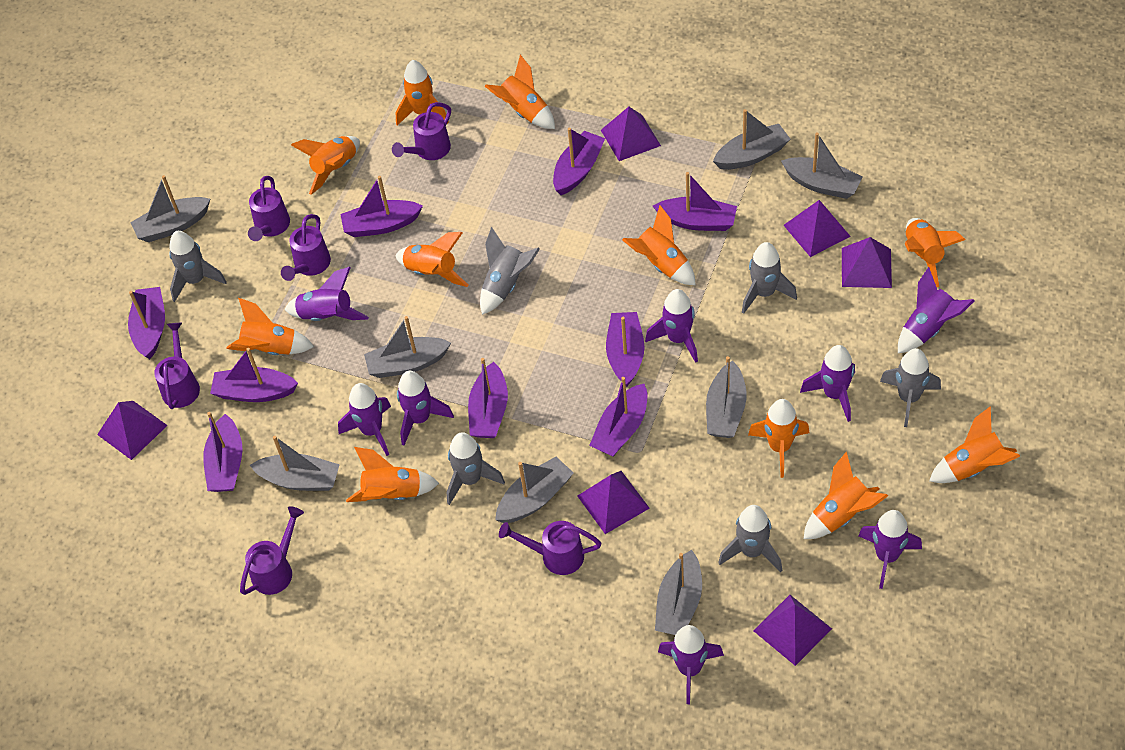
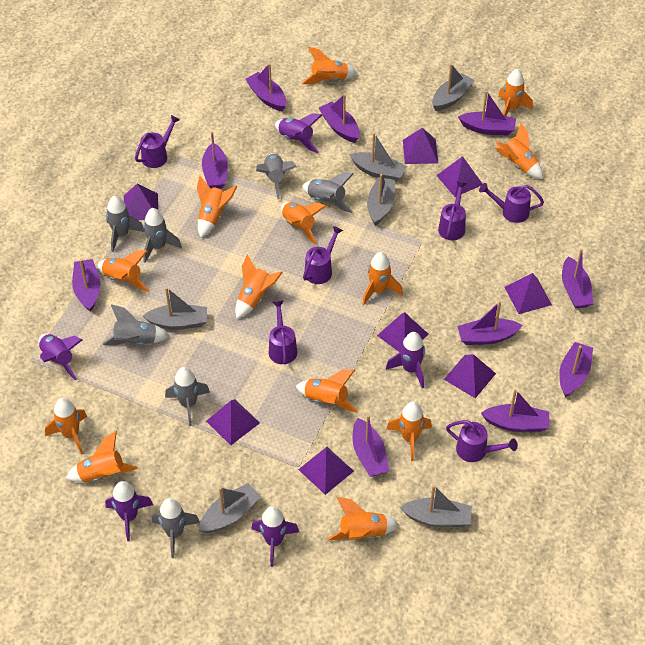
grey boat: [130,175,210,242] [250,436,340,491] [364,316,451,378] [495,457,573,523] [655,550,702,635] [706,356,747,438] [713,109,791,170] [781,132,863,199] = 8 -> [143,287,207,330] [198,483,261,533] [349,133,407,182] [367,174,395,226] [400,485,472,527] [432,64,475,111] = 6
grey rocket: [169,231,227,302] [447,432,505,505] [480,227,540,315] [718,505,782,573] [742,242,797,314] [880,348,941,427] = 6 -> [102,304,169,345] [106,196,145,252] [143,208,182,263] [152,498,200,558] [165,367,210,426] [256,153,296,200] [302,173,354,213] = 7
orange rocket: [226,298,314,355] [291,136,360,194] [346,447,439,502] [395,232,469,287] [396,60,449,125] [485,55,555,129] [622,205,696,285] [748,399,810,478] [804,452,888,539] [905,218,965,287] [929,406,1020,483] = 11 -> [45,398,87,454] [66,431,138,482] [97,250,150,292] [197,176,238,238] [235,254,283,319] [281,202,326,245] [296,369,358,413] [302,47,357,84] [327,497,399,540] [362,252,403,305] [386,402,432,461] [495,123,543,179] [498,69,533,116] = 13
purple boat: [128,287,165,359] [203,412,243,492] [210,348,298,402] [341,176,423,237] [468,358,508,438] [553,128,605,195] [589,377,647,456] [606,312,645,387] [653,172,737,231] = 9 -> [72,259,100,312] [202,131,228,189] [245,63,286,111] [319,94,360,143] [352,415,389,477] [458,91,516,136] [458,301,523,345] [481,389,549,432] [559,342,593,397] [562,249,593,309] = 10
purple pyramid: [97,401,168,460] [577,471,650,534] [601,107,661,161] [753,595,832,666] [784,200,851,257] [842,237,892,288] = 6 -> [124,184,158,220] [206,399,260,445] [298,447,354,495] [377,312,429,352] [403,128,438,164] [436,156,482,197] [444,354,496,398] [504,273,552,314] = 8
purple rocket: [284,267,369,321] [338,383,391,456] [397,371,454,445] [645,289,698,363] [658,625,724,704] [800,345,855,422] [858,510,922,589] [898,267,974,353] = 8 -> [39,334,83,380] [105,481,153,541] [251,506,299,567] [275,113,322,153] [386,332,425,389] = 5

